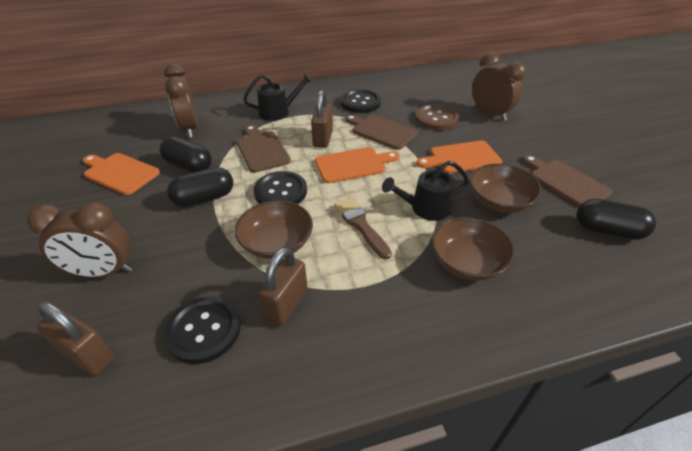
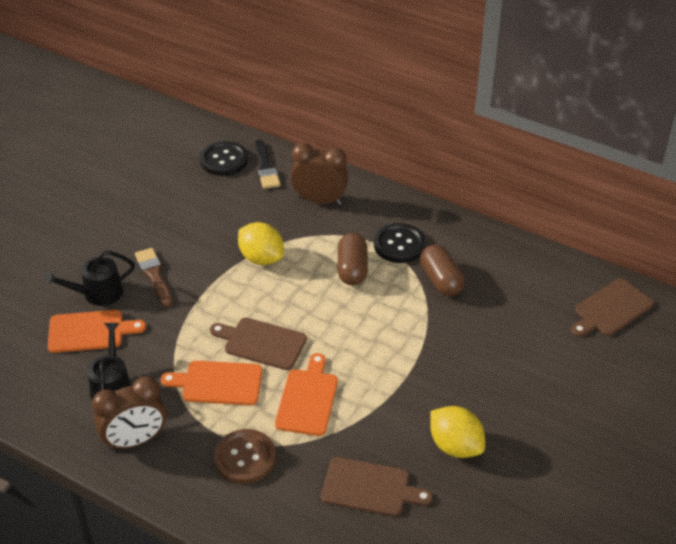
black brush: none = 0 -> [255,139,280,189] = 1
black button: [164,296,241,364] [253,171,307,204] [341,89,381,113] = 3 -> [200,141,248,176] [374,223,426,263] = 2
black capsule: [159,136,212,173] [167,167,233,207] [576,199,656,240] = 3 -> none = 0
brown bowl: [235,200,313,259] [432,217,515,281] [470,163,542,213] = 3 -> none = 0
brown capsule: none = 0 -> [338,233,368,285] [420,244,465,296] = 2
brown clock: [27,202,132,278] [164,64,198,138] [472,52,526,121] = 3 -> [92,376,167,451] [290,142,349,205] = 2
brown padlock: [37,301,114,376] [258,247,308,326] [311,90,333,148] = 3 -> none = 0
yellow lemon: none = 0 -> [238,222,284,265] [430,406,485,458] = 2

